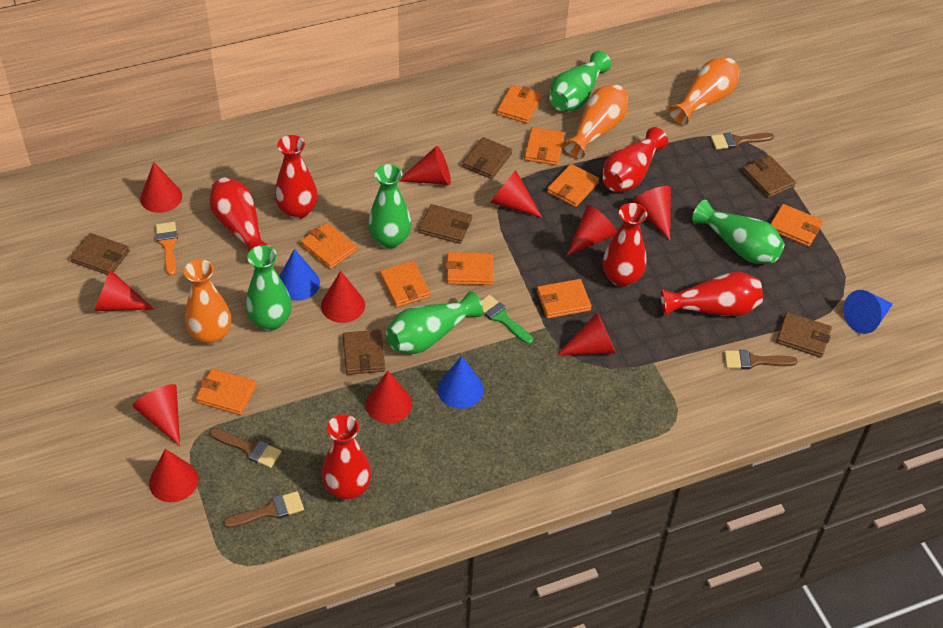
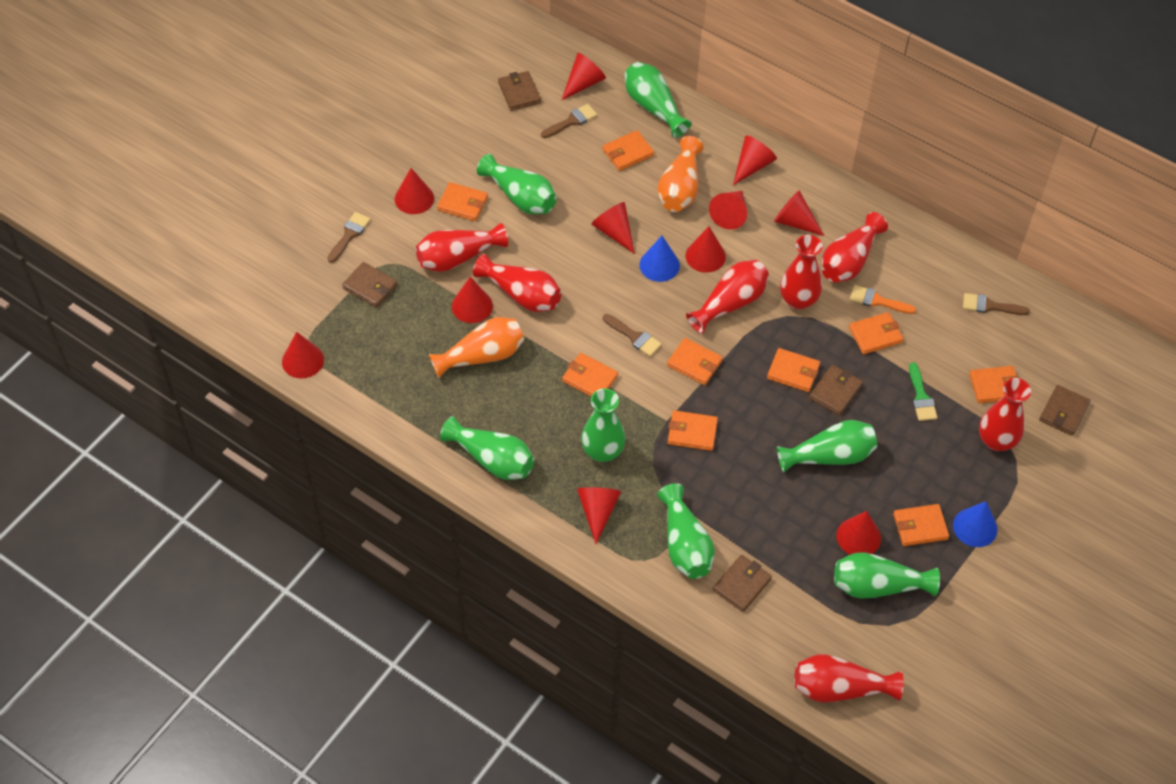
blue cone: [279,249,320,301] [438,356,484,409] [843,290,893,334] = 3 -> [639,236,680,282] [953,501,998,547] = 2
brown wallet: [70,233,130,275] [343,330,385,375] [419,204,472,244] [462,137,512,179] [742,156,796,198] [776,312,832,357] = 6 -> [342,262,398,308] [498,71,541,111] [713,555,772,612] [809,365,863,415] [1039,385,1091,436] = 5
green vase: [246,245,292,331] [368,164,411,249] [386,291,483,354] [549,51,611,111] [692,200,784,264] = 5 -> [440,416,534,480] [477,154,557,214] [581,388,625,462] [625,62,692,138] [658,483,715,579] [777,420,877,473] [834,552,940,599] = 7
orange vase: [184,259,231,345] [563,84,628,159] [669,57,739,125] = 3 -> [429,317,524,378] [657,136,704,212] = 2
red vase: [209,177,271,253] [275,135,318,219] [321,415,372,500] [603,127,668,192] [603,203,647,287] [661,272,763,316] = 6 -> [416,223,508,272] [473,254,562,312] [686,260,769,334] [780,235,823,310] [794,654,904,703] [822,212,888,282] [979,378,1031,451] = 7

